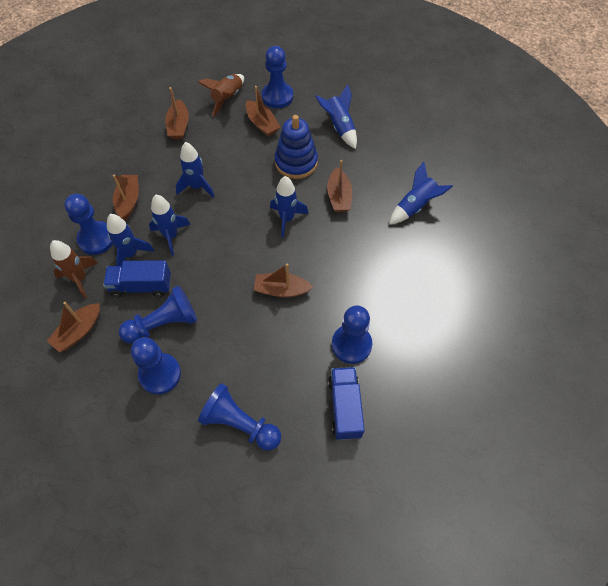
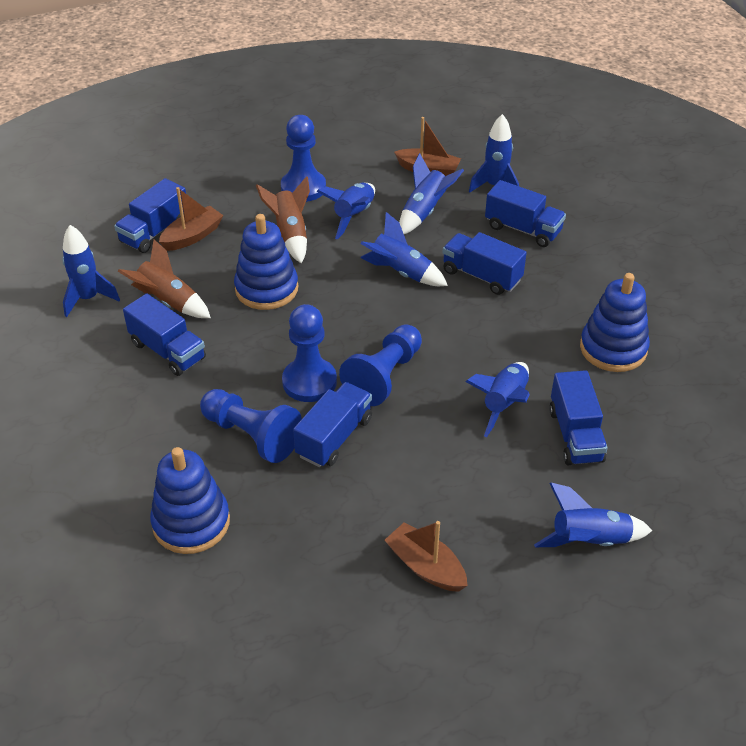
blue pawn: [64,194,113,255] [119,285,197,344] [131,337,181,395] [198,383,281,451] [262,46,293,108] [332,306,372,364] = 6 -> [200,389,302,463] [281,115,326,202] [282,304,337,402] [339,324,422,406] = 4
blue rocket: [107,214,154,266] [149,195,191,256] [176,142,215,198] [270,176,309,238] [315,84,357,149] [389,162,453,224] = 6 -> [63,225,120,317] [317,183,375,239] [360,212,448,286] [399,153,464,234] [466,362,530,437] [469,114,519,193] [534,483,652,547] = 7
blue stacking toy: [275,115,318,179] = 1 -> [150,447,230,554] [234,214,298,310] [580,273,650,372] = 3
blue truck: [103,260,171,297] [328,367,365,440] = 2 -> [114,178,186,253] [123,293,206,376] [293,382,372,467] [443,232,527,295] [485,180,566,247] [549,370,608,465] = 6
brown boat: [47,302,100,352] [113,174,139,220] [165,87,189,140] [246,86,280,137] [254,263,313,298] [327,160,352,213] = 6 -> [159,187,224,251] [385,521,468,592] [394,117,461,176] = 3

